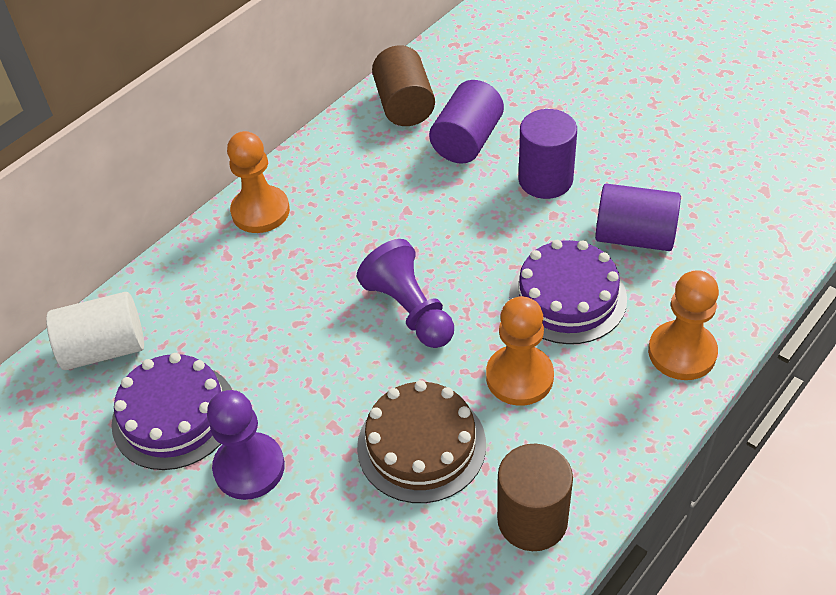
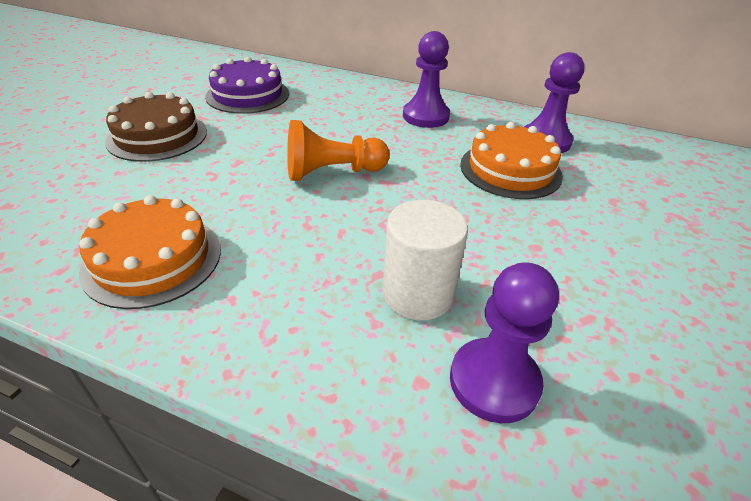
brown cylinder: [372,45,435,126] [497,444,573,551] = 2 -> none = 0
orange cake: none = 0 -> [79,195,221,309] [460,122,563,199] = 2
orange pawn: [227,131,290,233] [486,296,554,406] [648,270,719,380] = 3 -> [287,120,390,181] = 1
purple cake: [111,353,232,470] [509,240,627,344] = 2 -> [205,57,289,114] = 1
purple cylinder: [429,80,504,164] [519,109,577,199] [595,184,681,251] = 3 -> none = 0
purple pawn: [207,390,285,500] [357,239,454,348] = 2 -> [403,31,450,128] [450,262,559,423] [524,52,584,153] = 3

